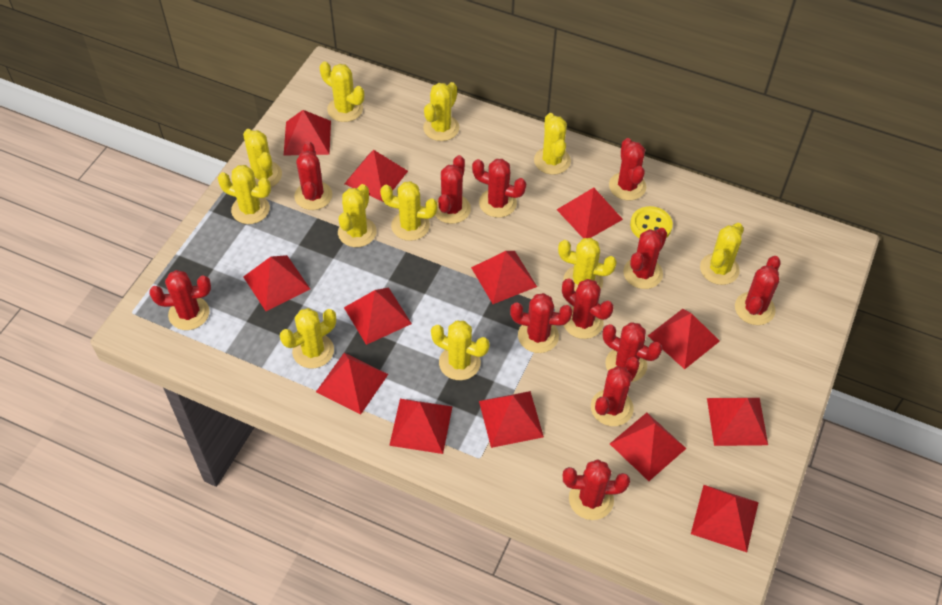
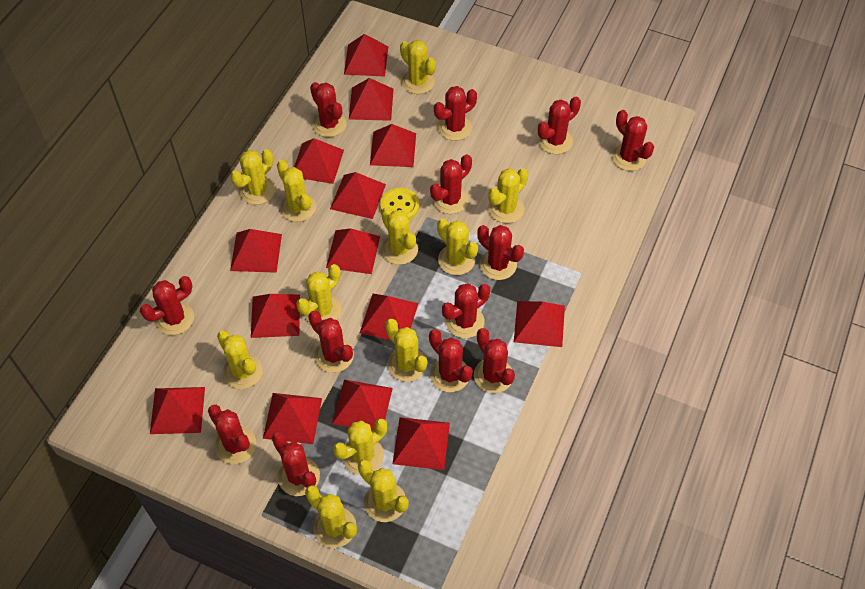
red cactus: [149,270,211,330] [294,141,332,210] [435,155,471,224] [472,159,526,218] [510,293,573,353] [562,279,614,339] [563,459,630,520] [591,357,640,426] [603,322,662,382] [609,138,646,200] [623,228,667,289] [735,256,781,325] = 12 -> [140,276,194,335] [208,405,256,464] [272,432,320,496] [308,311,354,373] [310,82,347,137] [429,329,473,392] [430,154,472,214] [434,86,477,141] [442,283,490,338] [474,328,515,393] [477,225,524,280] [538,97,581,154] [612,110,654,171] = 13
red pyramid: [243,255,310,311] [284,110,331,156] [316,353,388,415] [344,150,408,202] [344,287,412,345] [389,399,453,454] [471,251,537,304] [479,391,544,448] [557,188,623,238] [610,413,687,481] [648,309,720,369] [691,485,759,552] [707,398,768,446] = 13 -> [150,387,205,434] [230,229,282,273] [251,294,300,338] [263,393,322,444] [294,138,344,184] [326,228,380,274] [330,172,386,219] [332,379,393,431] [344,34,388,77] [349,78,394,121] [360,294,418,340] [370,124,416,167] [393,417,450,470] [514,301,565,347] = 14
yellow cactus: [218,165,271,224] [243,129,282,187] [280,308,336,368] [320,61,364,122] [338,184,377,247] [380,181,438,241] [423,82,459,141] [431,321,490,380] [534,113,571,175] [558,238,617,292] [700,223,744,285] = 11 -> [217,330,263,389] [230,149,275,205] [277,160,316,222] [296,264,342,323] [305,485,357,548] [333,418,387,475] [358,459,409,522] [381,207,418,265] [385,319,427,382] [400,40,436,94] [437,219,478,275] [488,168,529,223] = 12

